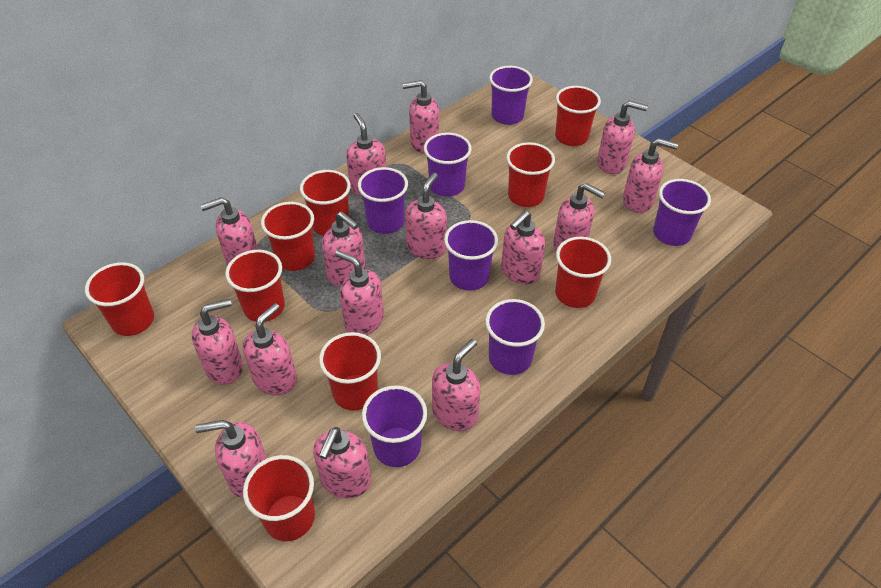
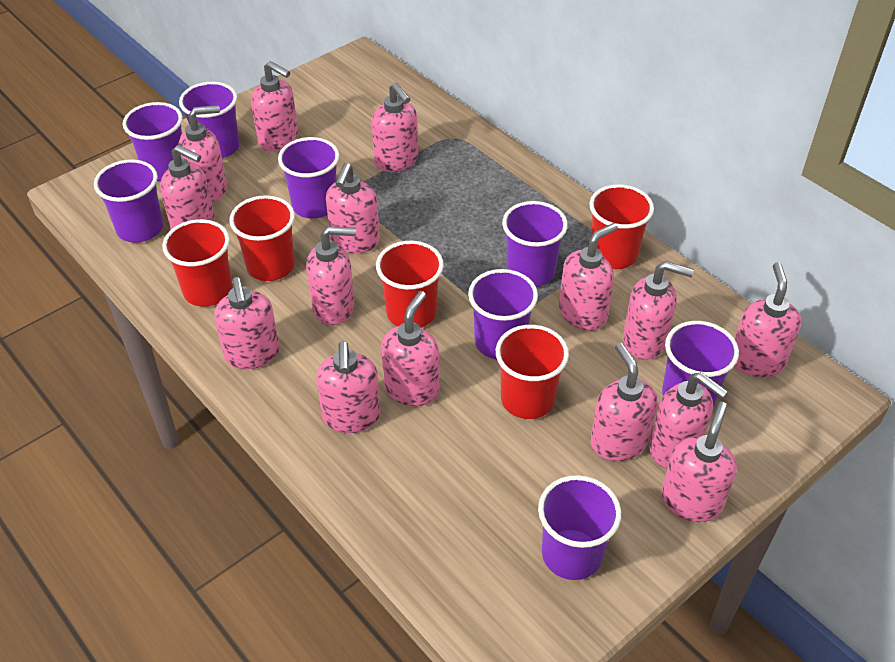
purple cup: [358,167,408,234] [362,385,427,467] [424,133,472,197] [444,220,498,291] [485,299,545,375] [489,66,533,125] [653,179,711,246] = 7 -> [94,159,163,243] [123,102,183,181] [179,82,239,158] [278,137,339,219] [468,269,538,359] [502,201,568,287] [538,475,621,580] [662,321,739,406] = 8
red cup: [85,262,154,336] [225,250,285,322] [243,455,315,541] [261,202,315,271] [300,170,351,236] [319,332,381,411] [506,142,555,207] [555,86,601,146] [555,237,611,308] = 9 -> [162,219,232,307] [229,195,295,281] [376,241,444,328] [496,325,569,419] [589,184,654,269] = 5

